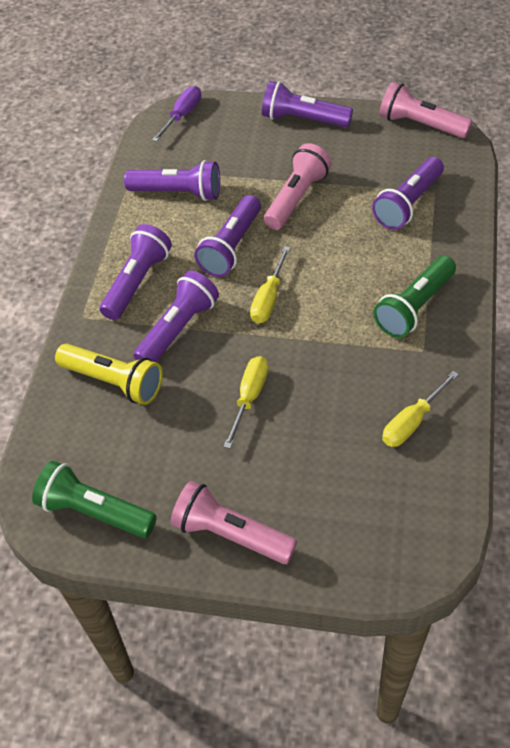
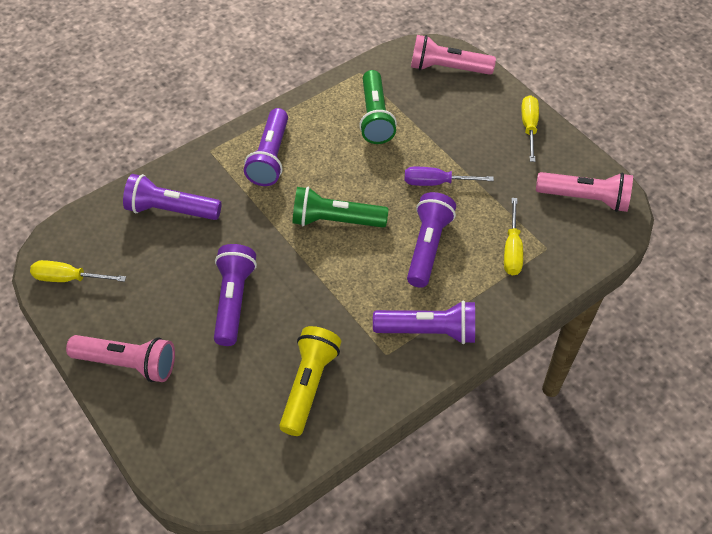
purple flashlight: [100,224,172,320] [124,160,220,201] [133,270,219,362] [194,195,261,277] [262,81,353,127] [372,157,444,230] = 6 -> [123,174,222,220] [214,244,257,346] [244,108,288,186] [373,300,475,344] [407,192,456,288] = 5

